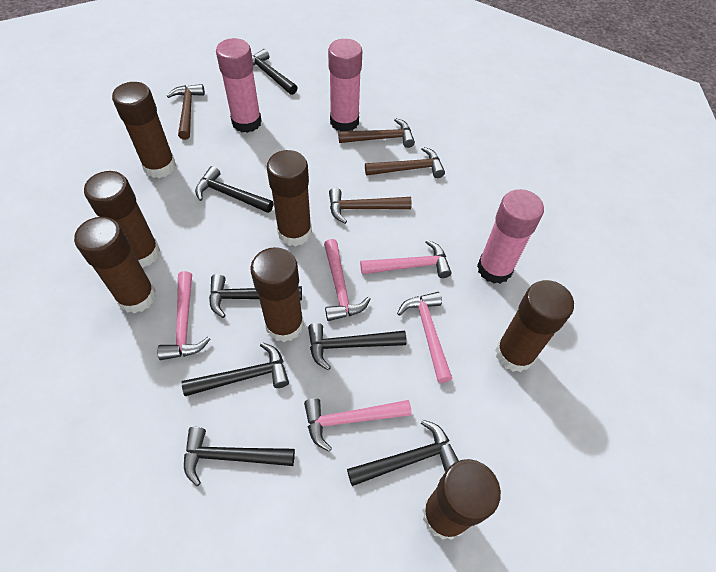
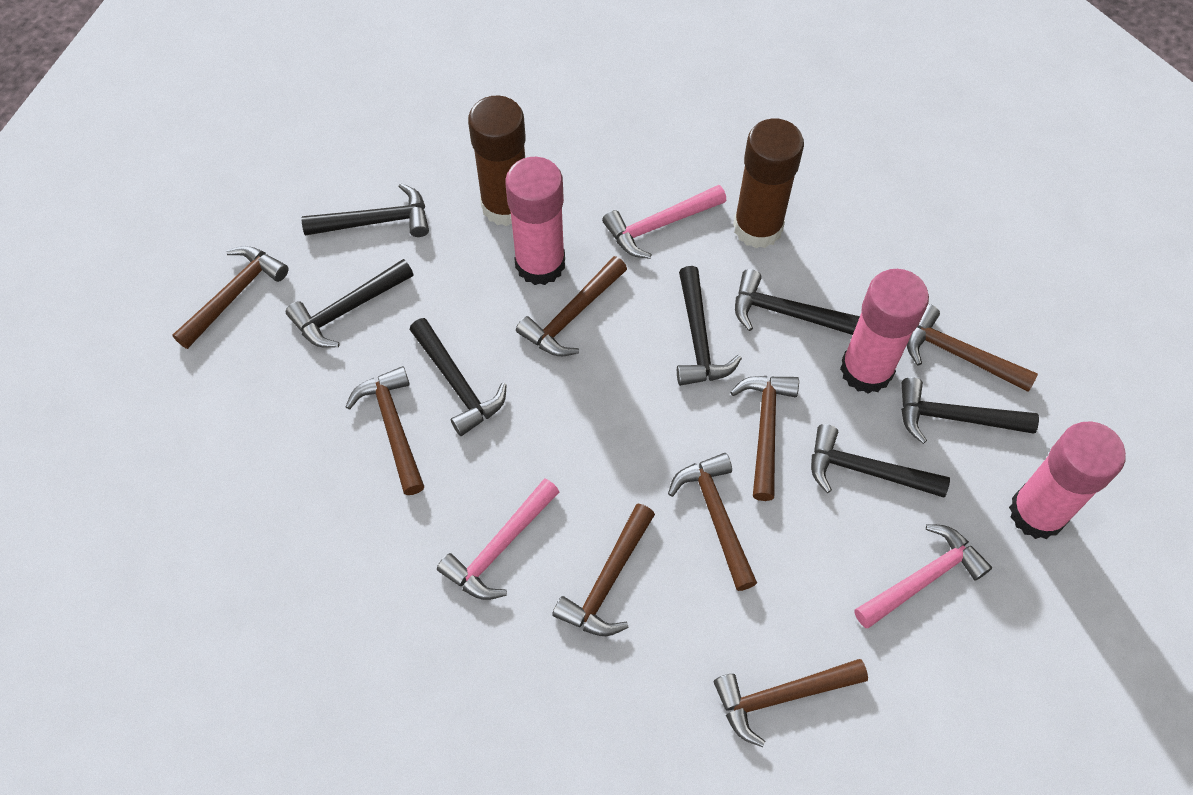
brown glue stick: [74,217,156,313] [84,171,160,268] [112,82,176,178] [250,247,304,342] [267,150,312,246] [422,459,501,540] [495,280,574,372] = 7 -> [468,96,526,226] [733,118,804,248] = 2
brown hammer: [167,84,205,140] [329,188,412,224] [338,118,415,148] [365,147,445,178] = 4 -> [173,246,288,349] [345,366,424,495] [516,256,627,356] [552,504,655,636] [668,453,757,591] [714,659,868,747] [730,376,799,501] [907,304,1038,392] = 8
pink hammer: [157,271,210,360] [304,398,412,452] [324,239,371,321] [360,240,452,278] [397,292,453,383] = 5 -> [437,478,559,600] [602,185,726,259] [854,524,992,628] = 3

